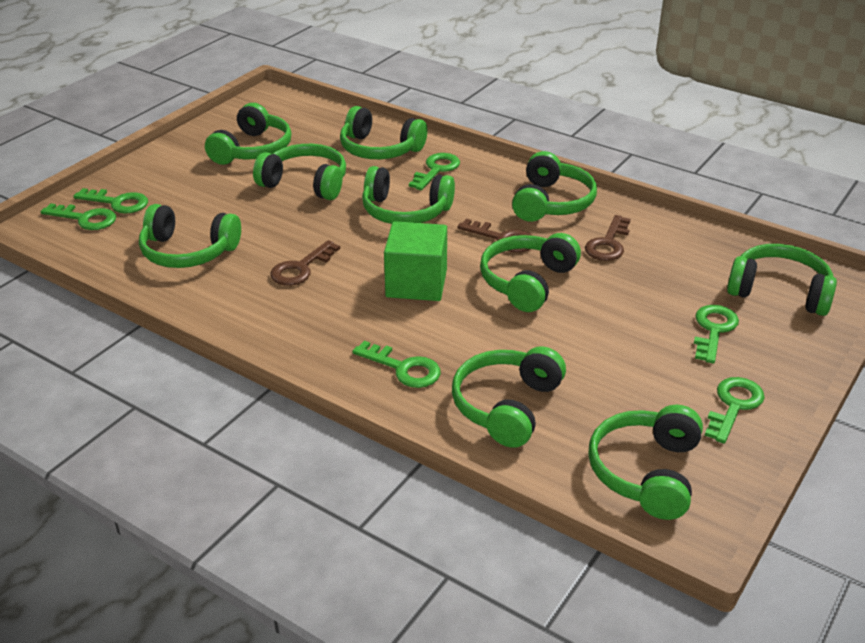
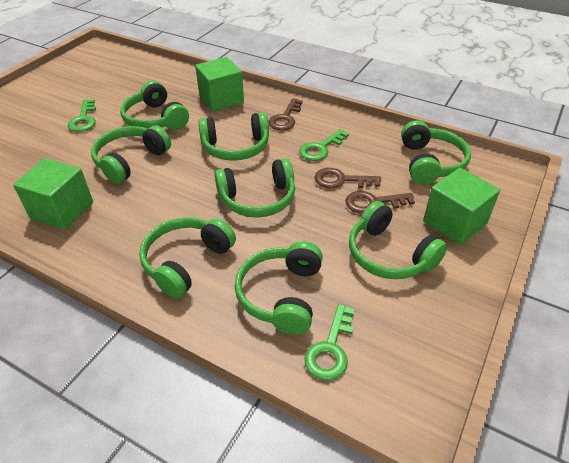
green cube: [384,221,447,301] = 1 -> [13,158,93,230] [195,57,244,112] [423,168,500,245] = 3
green headphones: [139,204,241,268] [205,103,291,165] [253,144,346,200] [340,106,427,159] [362,166,455,224] [452,346,566,448] [480,233,581,312] [512,151,597,222] [588,405,703,520] [727,244,837,316] = 10 -> [91,125,171,184] [120,81,189,130] [139,217,236,299] [199,112,269,161] [215,158,295,218] [235,241,323,335] [349,201,447,279] [401,120,471,184] = 8
green key: [40,203,116,230] [73,188,148,214] [352,341,441,388] [409,153,460,190] [694,305,739,363] [705,377,765,444] = 6 -> [68,99,96,132] [299,129,349,161] [305,304,355,380] = 3

